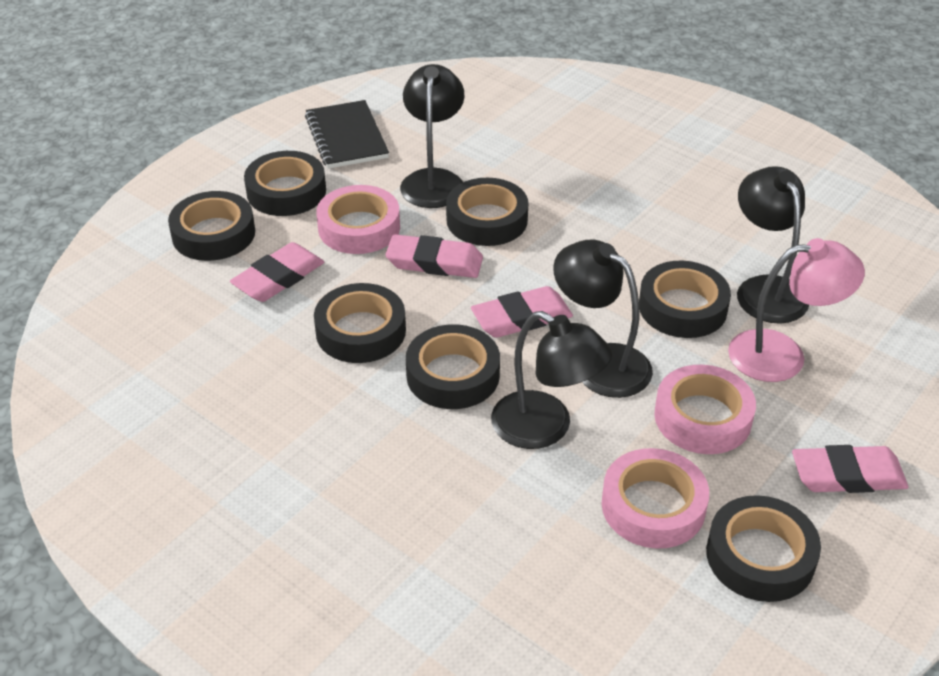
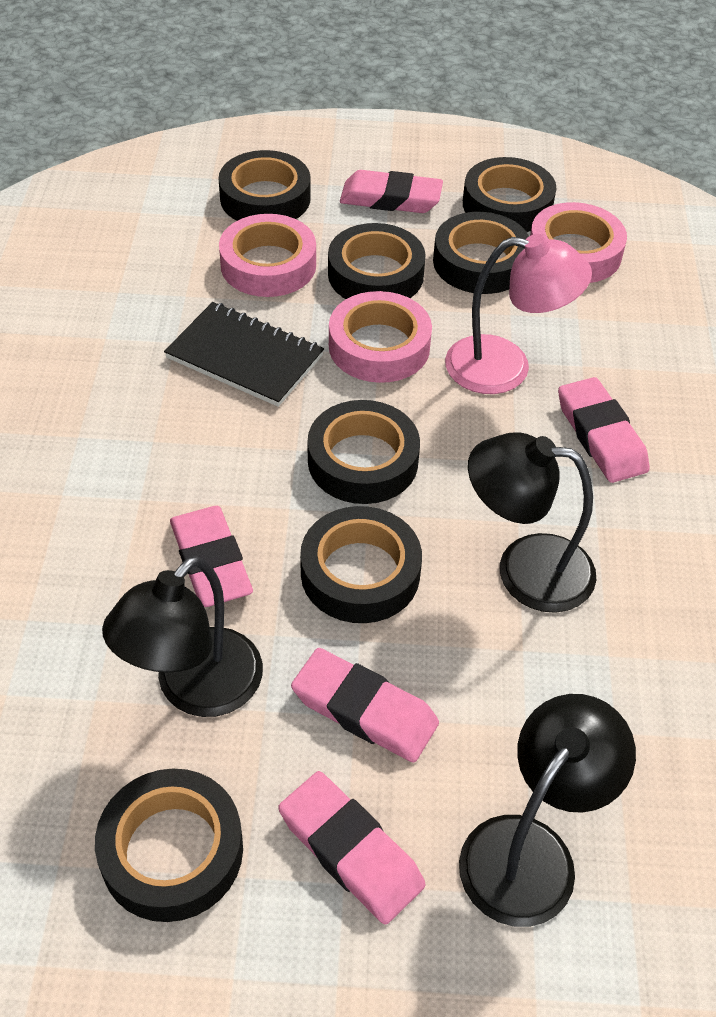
black lamp: [400,64,465,208] [491,311,612,449] [553,240,653,398] [737,166,809,324] = 4 -> [102,556,263,717] [459,694,636,927] [468,432,596,613] = 3
pink eraser: [230,242,324,302] [386,234,483,278] [471,286,573,338] [792,445,908,493] = 4 -> [170,506,253,607] [278,771,425,925] [291,648,439,763] [340,170,443,213] [558,377,650,483] = 5

